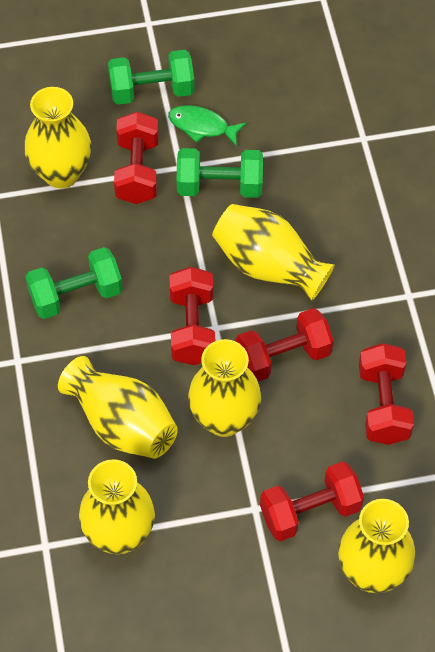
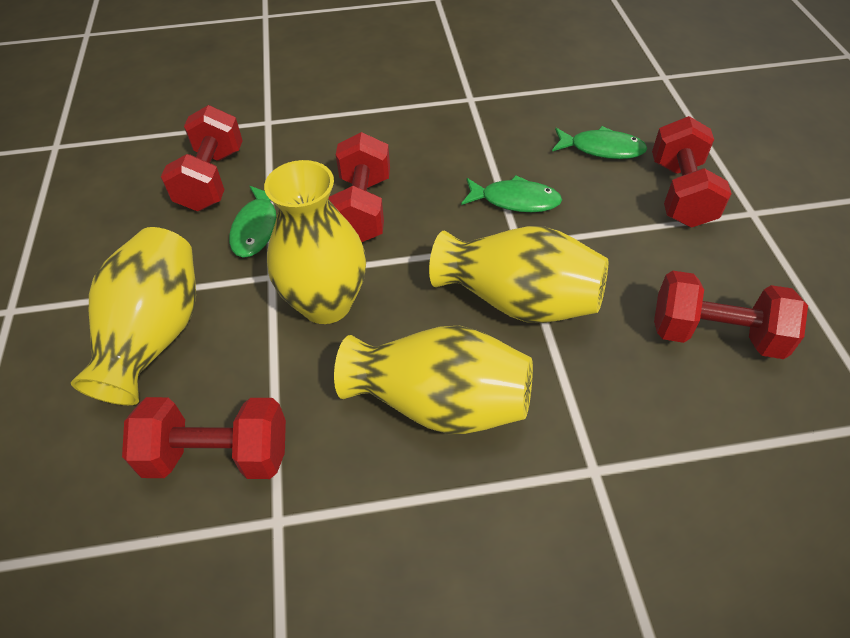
green dumbbell: [26,247,123,319] [108,50,195,105] [176,148,263,198] = 3 -> none = 0
green fish: [168,105,246,147] = 1 -> [229,186,276,258] [461,175,562,212] [552,126,647,159] = 3
yellow vase: [24,87,92,189] [58,356,178,459] [79,459,155,554] [188,339,261,437] [212,204,335,301] [338,499,415,593] = 6 -> [71,227,196,405] [264,160,366,324] [334,326,533,434] [429,226,608,323] = 4

